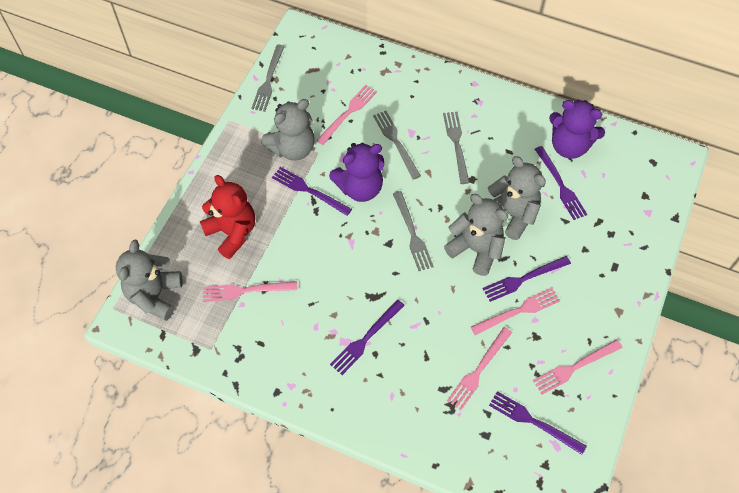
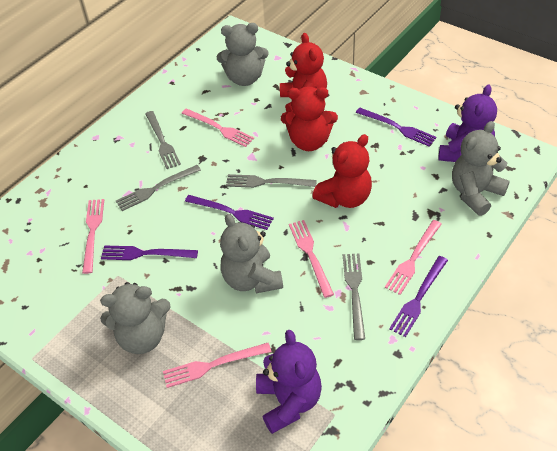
purple fork: [272,167,352,216] [330,300,405,375] [483,256,571,302] [489,391,587,455] [535,146,587,220] = 5 -> [101,246,198,260] [185,195,274,230] [356,108,436,147] [389,256,448,337] = 4
red teddy bear: [200,175,255,259] = 1 -> [280,33,327,112] [281,86,338,151] [312,134,372,208] = 3

